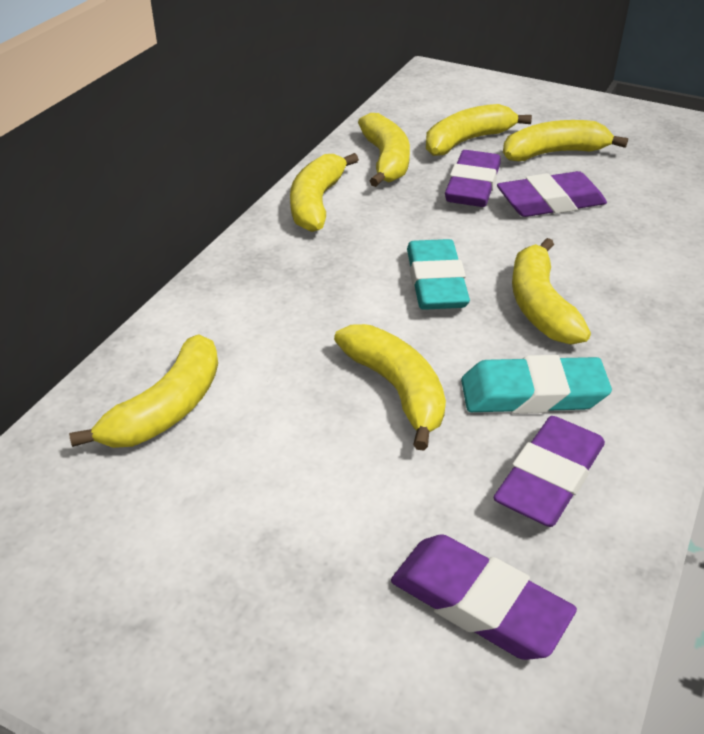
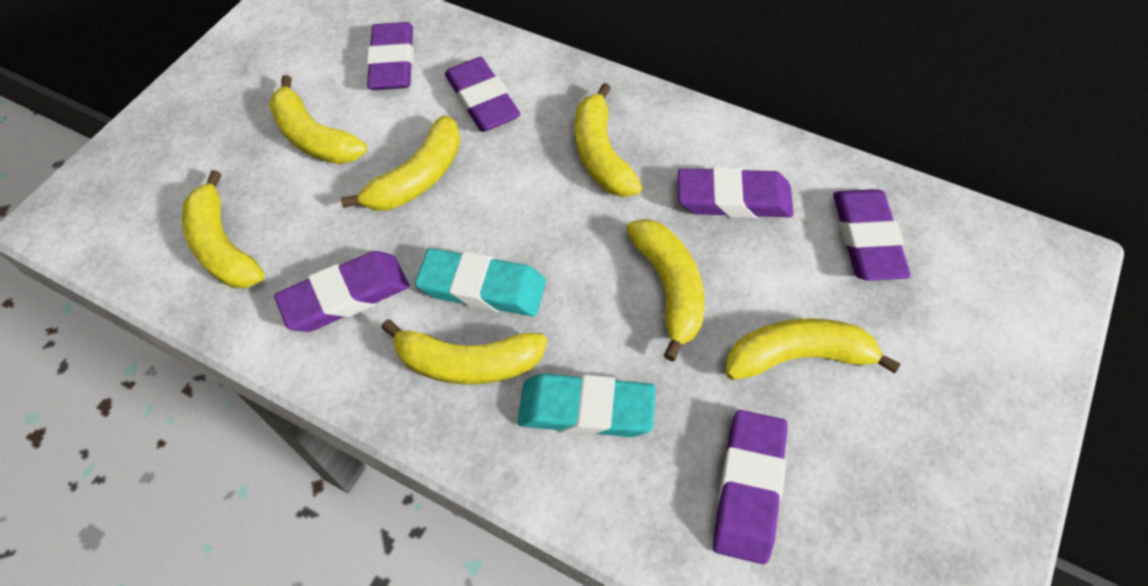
purple eraser: [391,534,577,660] [445,150,501,207] [493,416,605,527] [497,171,607,217] = 4 -> [274,251,409,332] [367,22,414,90] [445,57,521,132] [678,167,794,218] [713,410,788,564] [833,189,911,281] = 6

